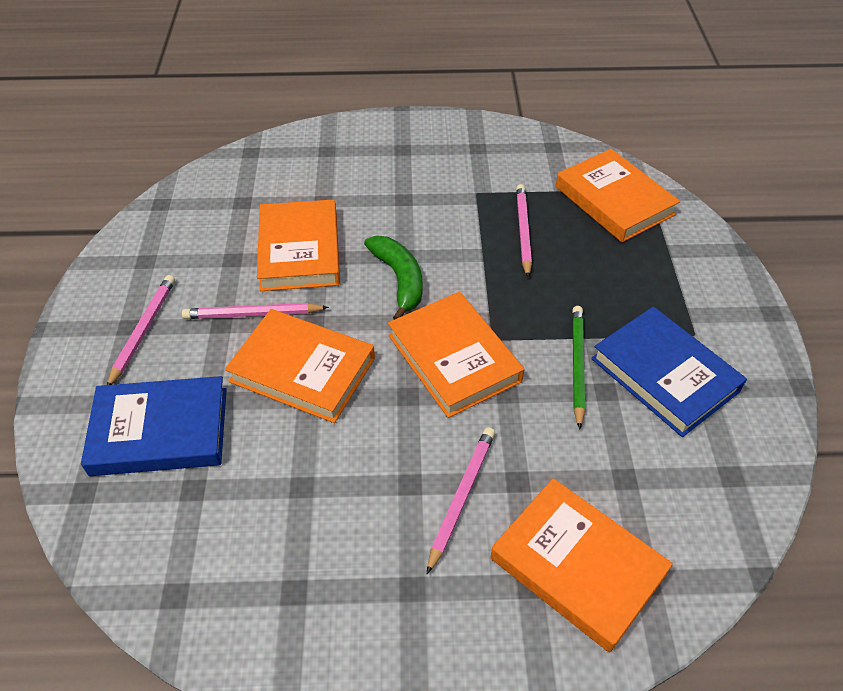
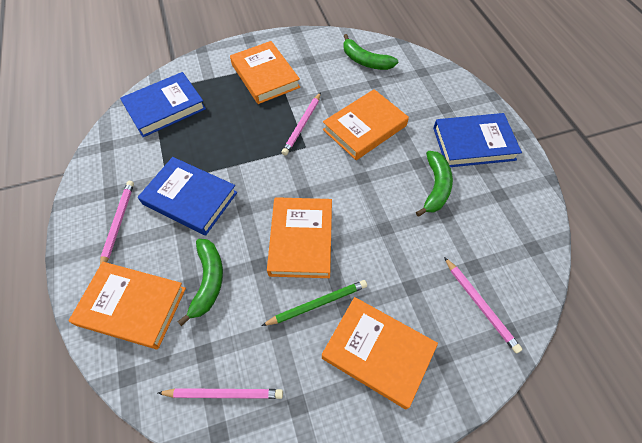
blue book: [81,376,226,476] [591,306,747,437] = 2 -> [120,72,206,137] [138,157,237,235] [433,113,522,167] = 3
green banana: [364,236,422,320] = 1 -> [178,239,223,326] [343,34,398,70] [416,151,453,217] = 3

